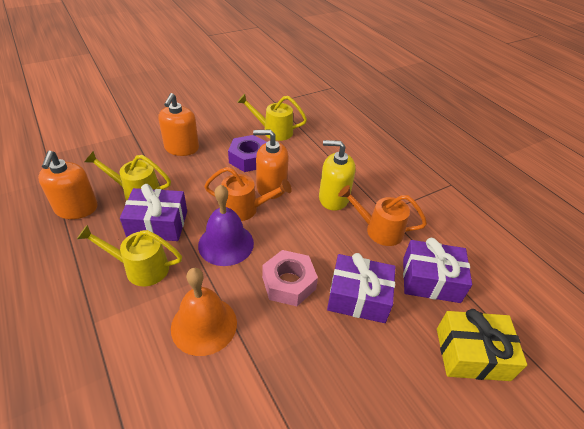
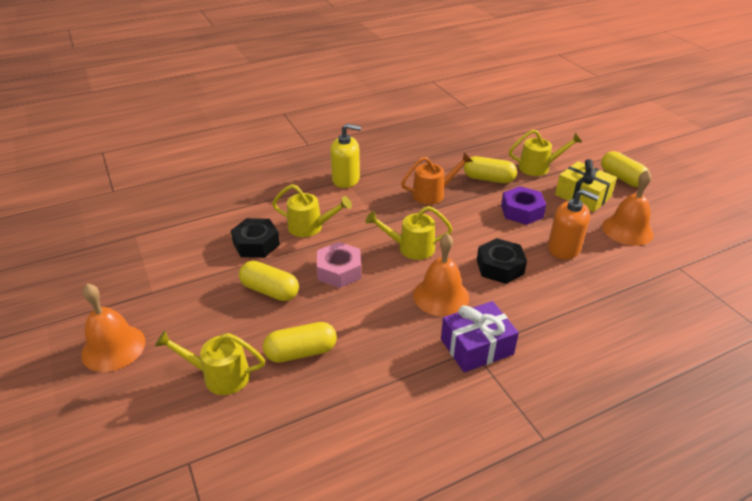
black nut: none = 0 -> [231,218,280,258] [477,238,527,284] = 2
orange bell: [171,268,237,356] = 1 -> [81,283,146,372] [413,233,469,316] [602,170,654,246] = 3
orange soap dispenser: [38,151,98,219] [158,93,199,156] [253,129,289,199] = 3 -> [548,189,599,260] = 1
orange watering can: [204,167,292,221] [338,185,427,246] = 2 -> [401,153,473,205] = 1
purple bell: [198,184,254,266] = 1 -> none = 0
purple gift: [120,184,187,241] [327,253,395,323] [403,238,472,303] = 3 -> [441,301,519,373] = 1
yellow capsule: none = 0 -> [239,261,299,301] [263,322,337,363] [464,156,517,183] [601,151,649,187] = 4
yellow watering can: [77,225,182,286] [85,151,171,201] [237,94,307,141] = 3 -> [155,330,265,395] [272,184,352,237] [366,206,453,260] [509,130,582,176] = 4

